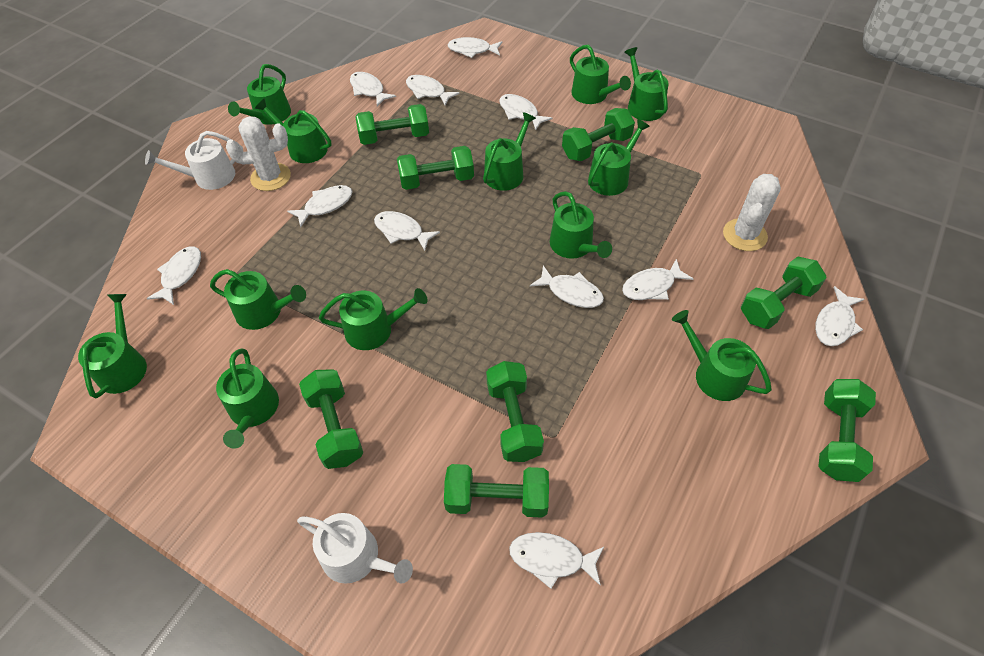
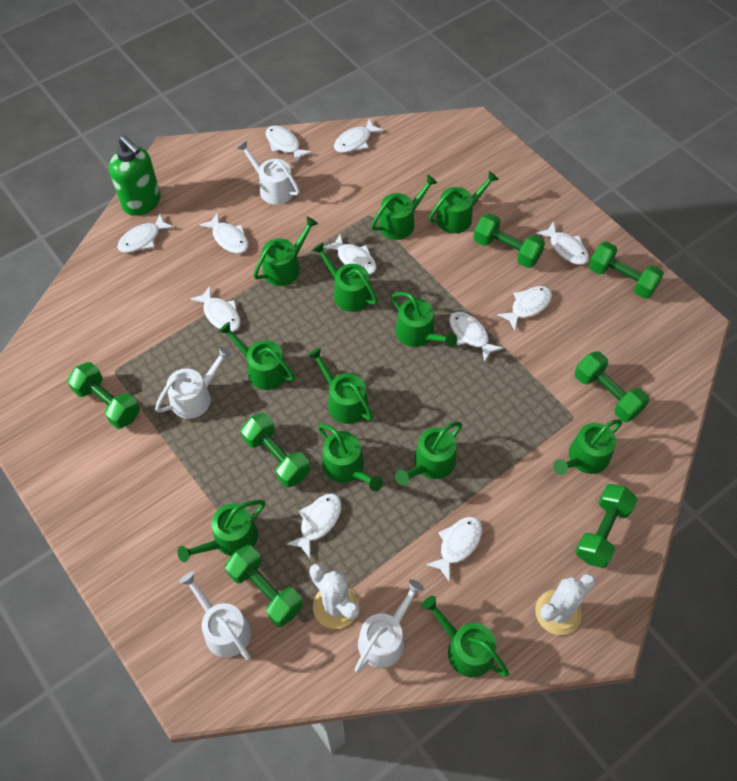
green dumbbell: [299,369,363,469] [356,104,429,145] [397,146,474,190] [444,464,549,518] [486,361,544,462] [562,108,635,161] [741,257,827,329] [818,379,876,482] = 8 -> [67,362,140,429] [225,545,303,627] [241,413,310,488] [473,213,545,268] [574,351,650,422] [575,484,638,568] [589,242,664,299] = 7
green soap dispenser: none = 0 -> [109,135,161,216] = 1
white watering can: [145,131,243,190] [297,513,413,584] = 2 -> [155,346,232,419] [180,572,251,660] [237,140,300,205] [354,579,424,673] = 4

